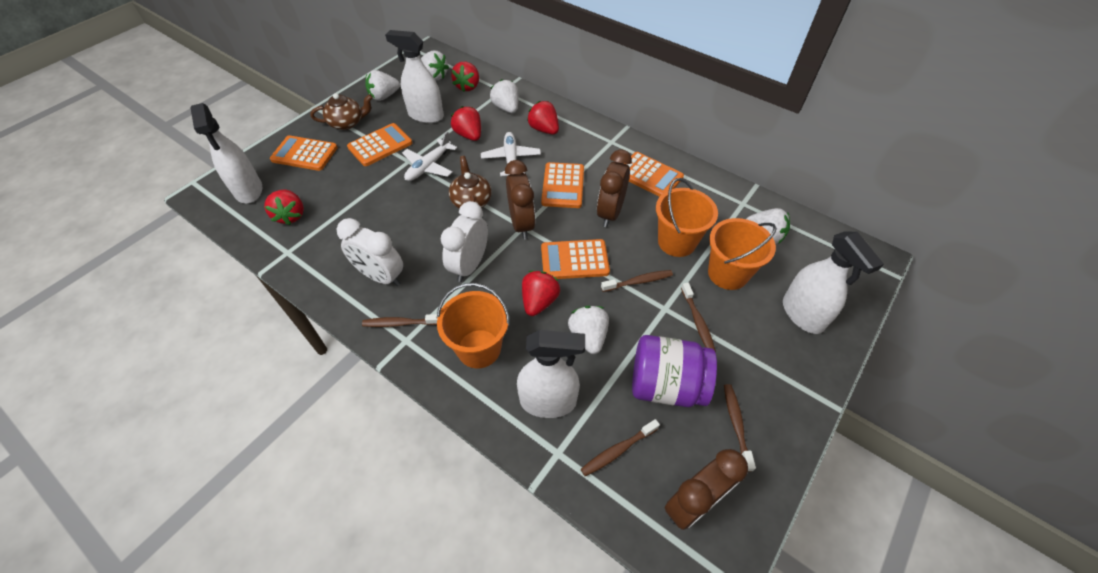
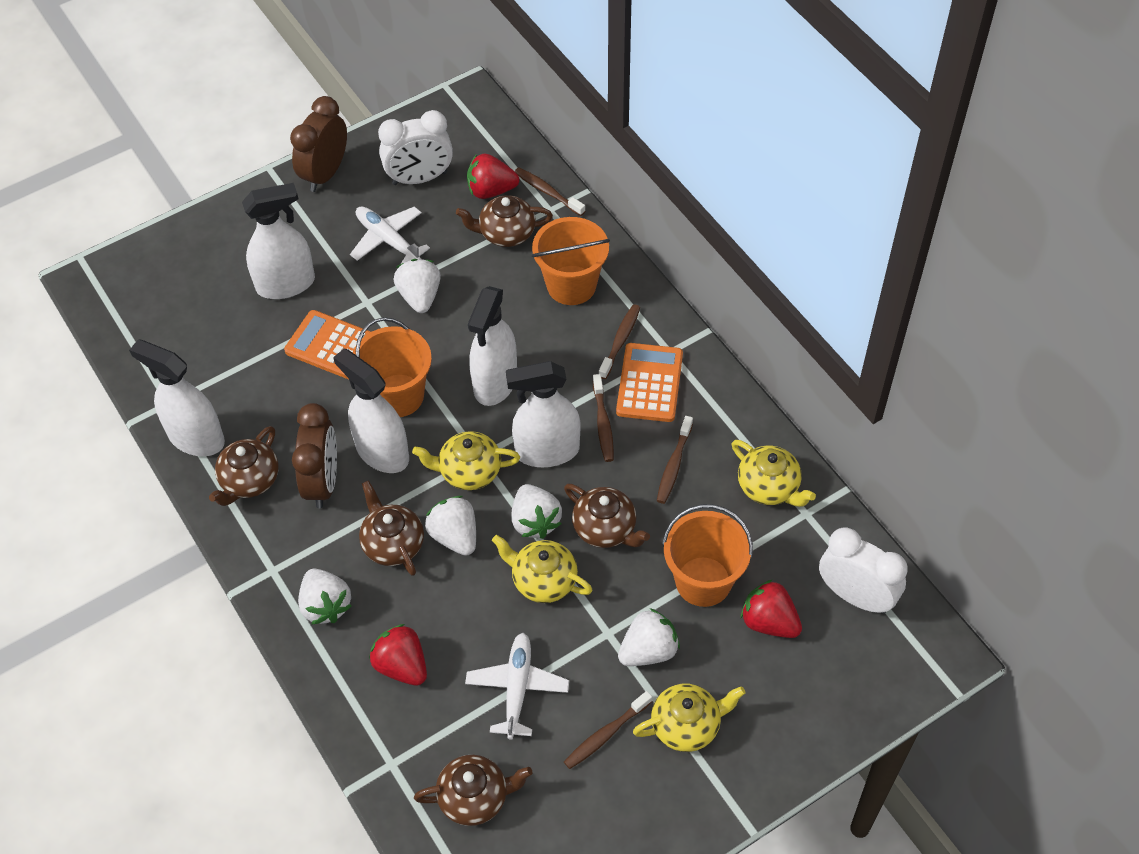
brown clock: [505,160,535,239] [597,149,632,227] [664,449,748,530] = 3 -> [290,96,347,192] [292,403,337,508] = 2
brown teapot: [310,93,373,130] [449,156,492,209] = 2 -> [209,426,279,506] [359,480,424,576] [414,755,533,826] [456,195,553,247] [564,484,650,548] = 5
orange calculator: [270,135,338,171] [347,123,412,166] [541,162,584,208] [541,239,610,279] [623,152,684,197] = 5 -> [284,310,371,380] [616,343,683,422] = 2
purple jar: [632,335,717,407] = 1 -> none = 0
red strawberry: [264,189,304,225] [451,62,479,92] [451,106,481,141] [522,271,560,316] [527,101,559,135] = 5 -> [369,624,427,686] [467,153,519,199] [741,580,802,638] = 3
white spray bottle: [191,103,262,203] [385,30,444,123] [517,330,585,418] [783,231,884,334] = 4 -> [129,339,225,456] [242,183,315,299] [333,348,409,473] [468,286,517,406] [506,361,580,467] = 5
yellow teapot: none = 0 -> [412,431,520,490] [492,535,592,603] [633,684,745,752] [732,440,816,507] = 4

